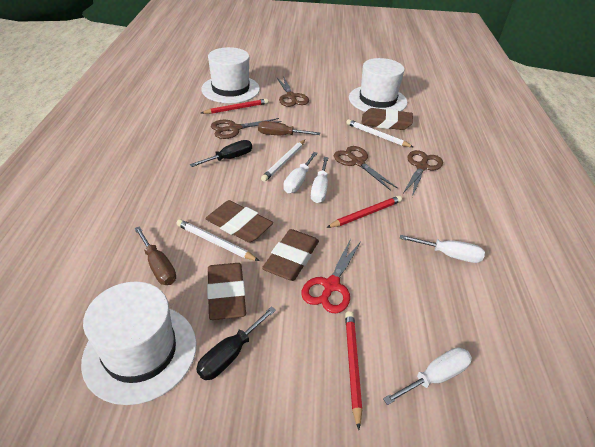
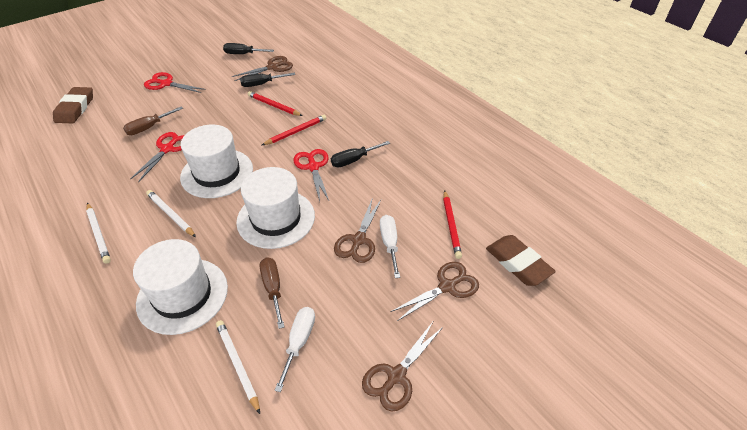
black screwdriver: [190,140,252,167] [196,306,276,380] = 2 -> [223,43,274,54] [240,73,295,87] [331,141,390,167] = 3
brown eraser: [205,200,273,243] [207,263,246,320] [262,229,319,281] [361,108,413,130] = 4 -> [53,87,93,123] [486,235,556,286] = 2
red scissors: [301,239,361,313] = 1 -> [130,132,184,182] [144,72,206,93] [293,149,329,201] = 3
white screwdriver: [283,152,318,193] [311,157,328,203] [383,347,472,405] [400,235,485,263] = 4 -> [274,307,315,392] [380,215,400,278] = 2

